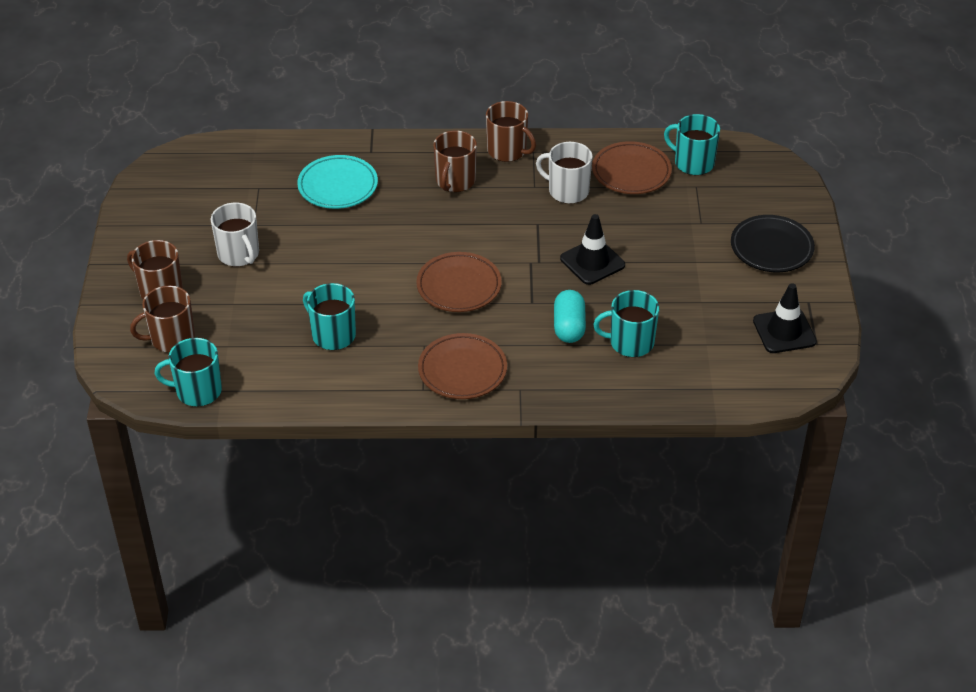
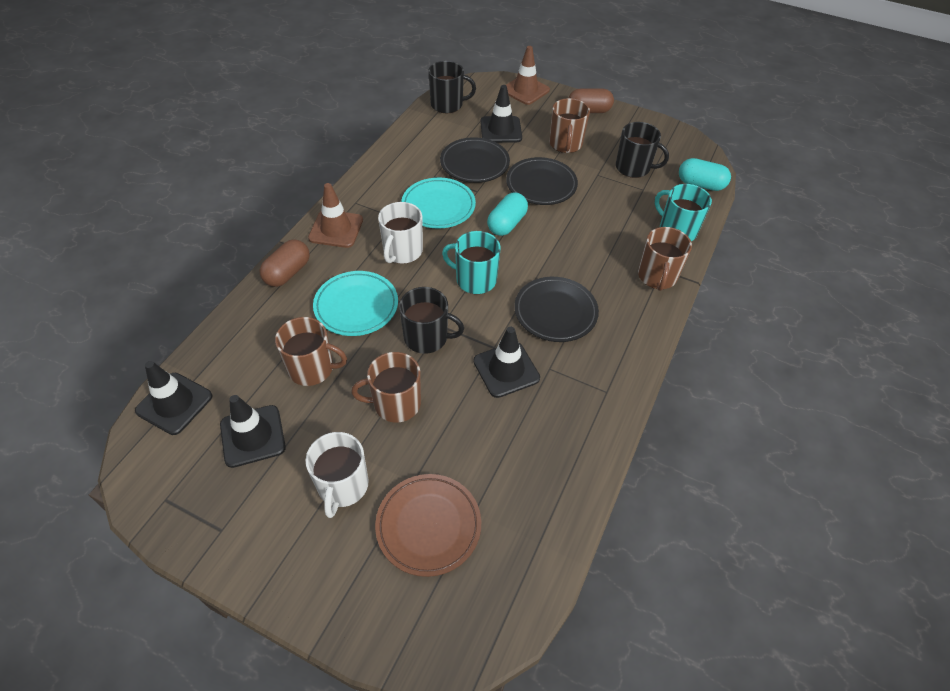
black mug: none = 0 -> [399,287,464,354] [428,61,476,113] [616,122,669,178] = 3
black plate: [731,215,815,272] = 1 -> [440,137,510,183] [506,157,578,205] [514,277,599,342] = 3
black traffic cone: [560,214,625,285] [753,283,817,353] = 2 -> [135,361,213,435] [220,395,286,468] [473,327,540,398] [480,85,522,143] = 4
brown capsule: none = 0 -> [259,239,310,287] [568,89,614,113] = 2
brown plate: [416,252,502,312] [418,333,507,399] [592,141,672,194] = 3 -> [375,474,481,577] = 1
brown traffic cone: none = 0 -> [308,183,363,248] [506,46,550,105] = 2
turquoise capsule: [554,290,586,343] = 1 -> [487,192,528,236] [679,158,731,191] = 2
turquoise mug: [155,338,222,407] [303,283,356,350] [593,290,659,357] [664,114,720,175] = 4 -> [442,231,501,294] [655,184,712,242] = 2
turquoise plate: [297,155,378,209] = 1 -> [313,271,398,336] [401,178,476,228] = 2

